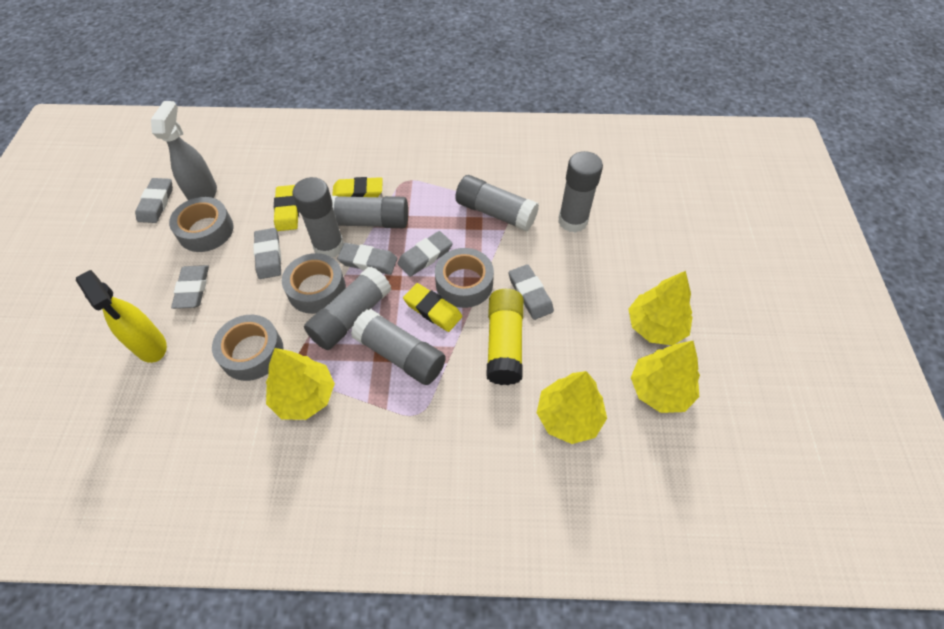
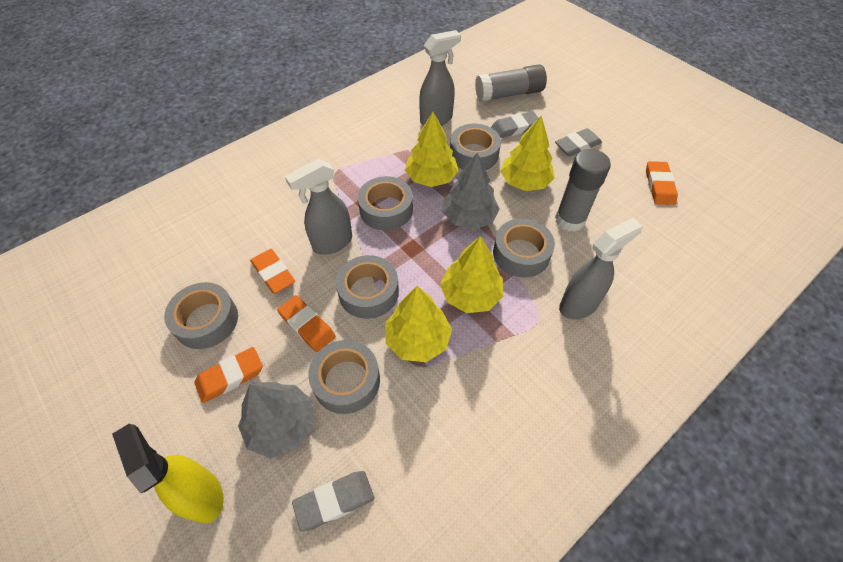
grey eraser: [135,178,173,223] [171,265,209,309] [253,228,281,279] [337,243,397,275] [397,231,453,277] [509,264,554,320] = 6 -> [292,471,375,532] [491,111,538,138] [555,128,602,156] = 3
grey glue stick: [293,177,344,257] [304,267,392,350] [331,196,408,228] [351,309,446,385] [455,175,539,231] [558,151,603,233] = 6 -> [475,64,547,102] [555,149,611,232] = 2
grey spray bottle: [151,101,217,200] = 1 -> [285,159,352,255] [419,30,461,126] [559,218,643,319] = 3
grey tape: [169,197,234,252] [212,315,283,381] [282,253,346,314] [435,248,494,308] = 4 -> [164,282,238,349] [308,340,380,414] [336,255,399,319] [358,176,413,231] [450,124,501,170] [493,218,555,278] = 6
grey tree: none = 0 -> [238,382,314,458] [443,153,500,230] = 2
orange eraser: none = 0 -> [194,347,263,403] [250,249,295,294] [277,295,336,352] [646,161,678,205] = 4
yellow eraser: [274,185,299,231] [332,177,383,197] [403,283,462,332] = 3 -> none = 0
yellow glue stick: [486,289,524,385] = 1 -> none = 0

